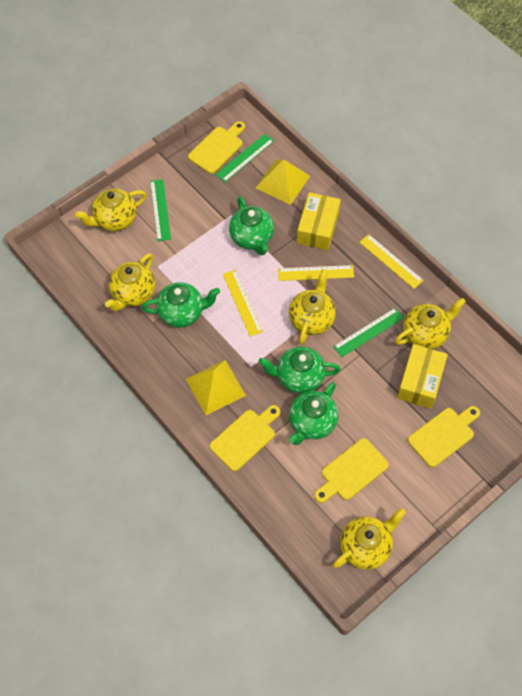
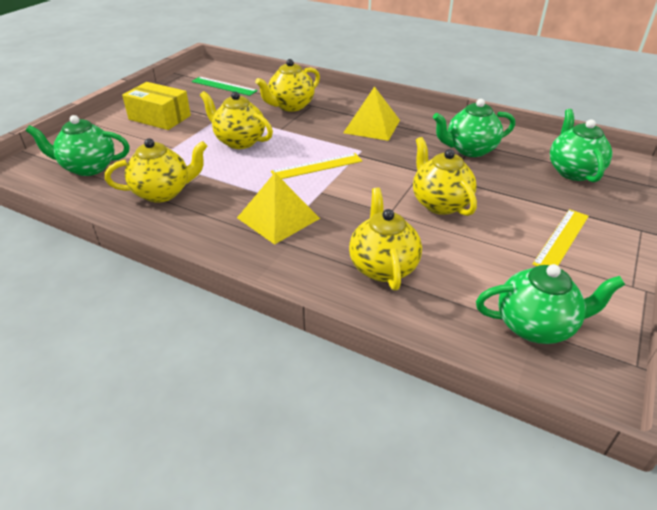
green ruler: [150,179,171,241] [215,134,274,182] [333,308,404,357] = 3 -> [192,77,258,96] = 1
yellow box: [297,192,341,251] [397,344,448,409] = 2 -> [122,82,191,130] = 1
yellow cutting board: [188,121,245,174] [210,405,280,471] [314,438,389,503] [408,406,480,467] = 4 -> none = 0
yellow ruler: [223,270,263,337] [278,265,354,281] [359,234,424,289] = 3 -> [271,153,362,179] [532,209,589,266] = 2

